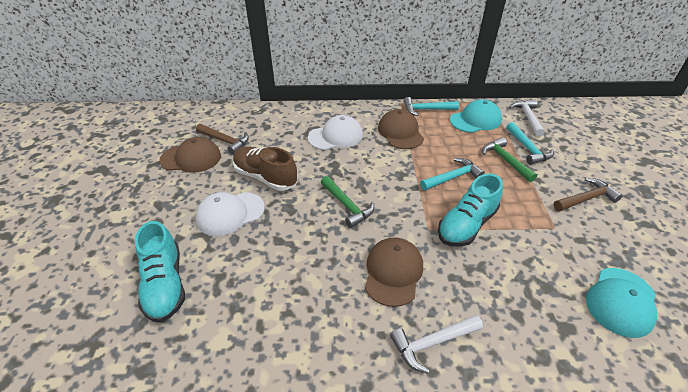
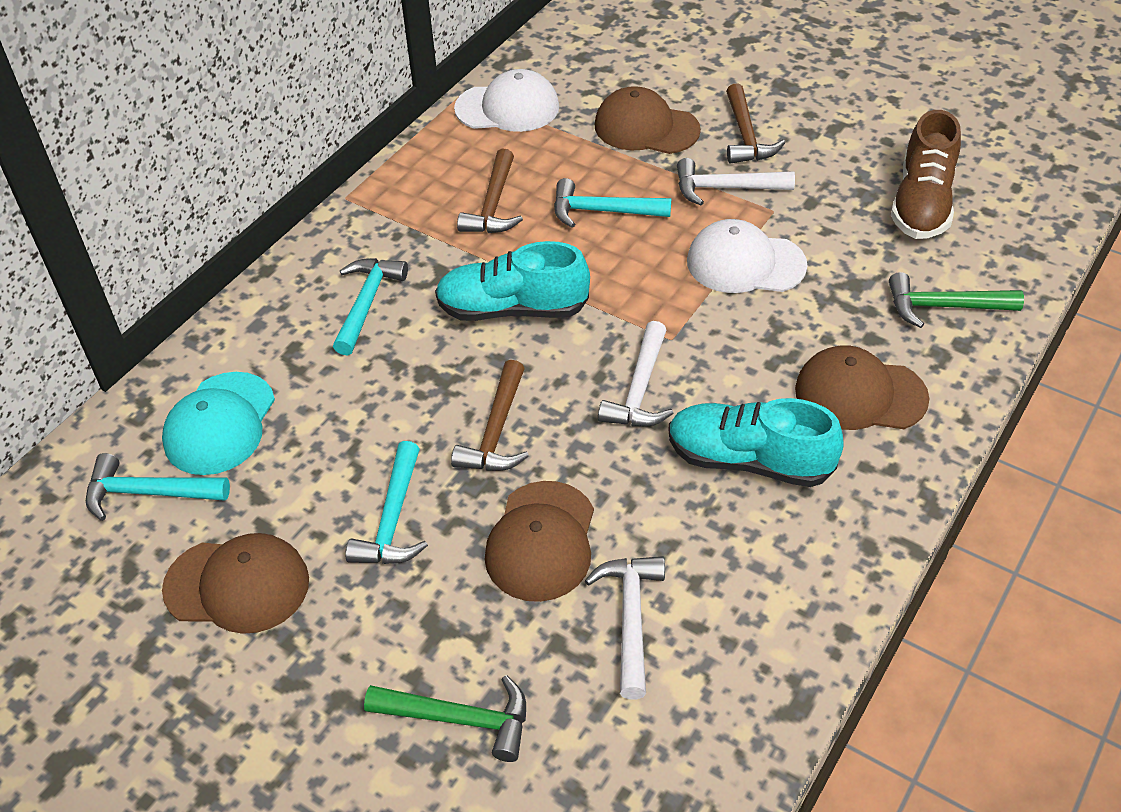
brown cap: [159,137,221,173] [365,237,423,307] [378,109,424,149] = 3 -> [162,533,309,634] [485,481,594,602] [595,86,701,154] [795,345,929,430] = 4
brown hammer: [196,124,249,155] [554,178,623,211] = 2 -> [451,360,529,471] [457,149,523,233] [726,83,785,164] = 3
turquoise cap: [450,99,502,133] [586,268,657,338] = 2 -> [162,372,275,475] = 1
turquoise hammer: [403,97,459,116] [420,158,485,191] [506,122,554,165] = 3 -> [86,453,230,521] [333,258,408,356] [345,441,428,564] [554,178,671,228] = 4
white hammer: [390,315,483,374] [509,100,545,136] = 2 -> [585,556,665,699] [598,321,674,427] [677,158,795,205] = 3

